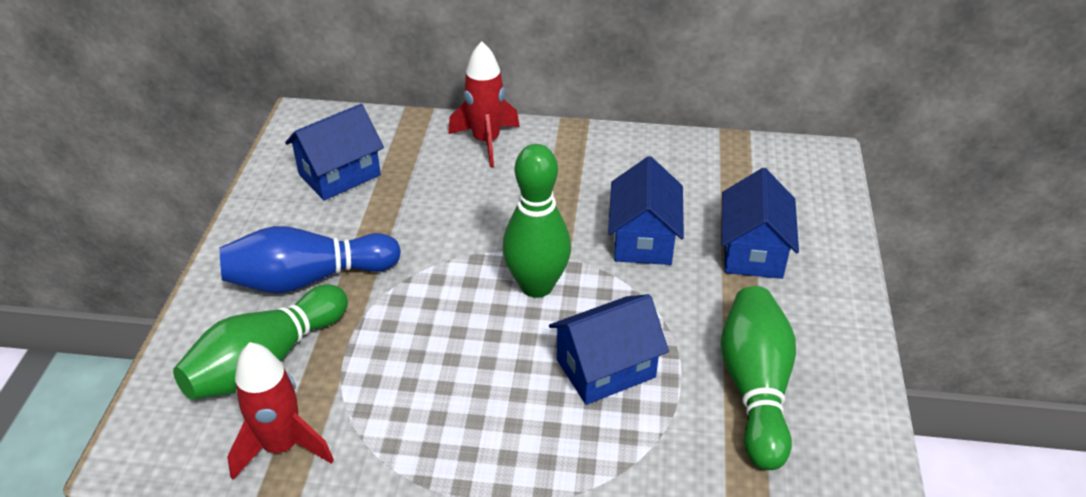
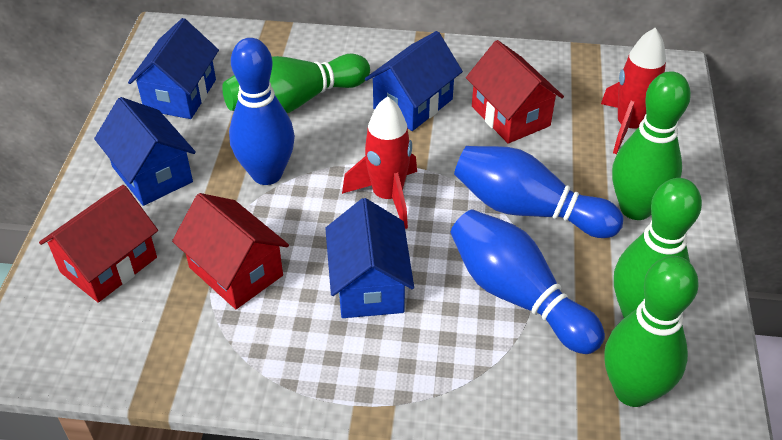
blue bowling pin: [219,226,401,294] = 1 -> [229,38,295,185] [451,210,605,354] [454,146,623,238] = 3
green bowling pin: [173,284,348,400] [502,144,571,298] [721,286,796,470] = 3 -> [222,54,370,113] [604,256,699,407] [612,71,691,220] [614,178,702,318] = 4
red house: none = 0 -> [39,185,158,303] [172,193,289,309] [466,40,564,144] = 3

